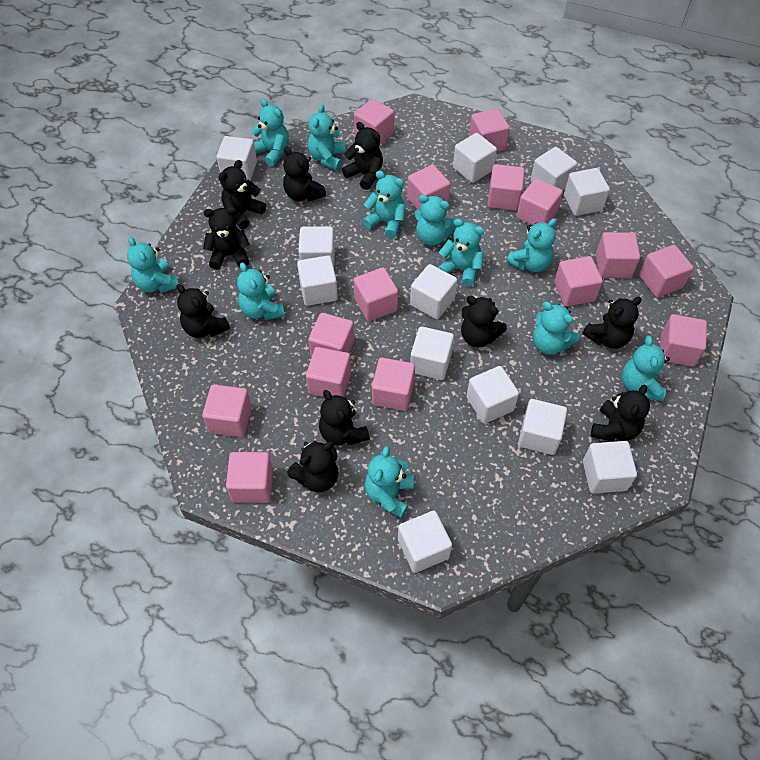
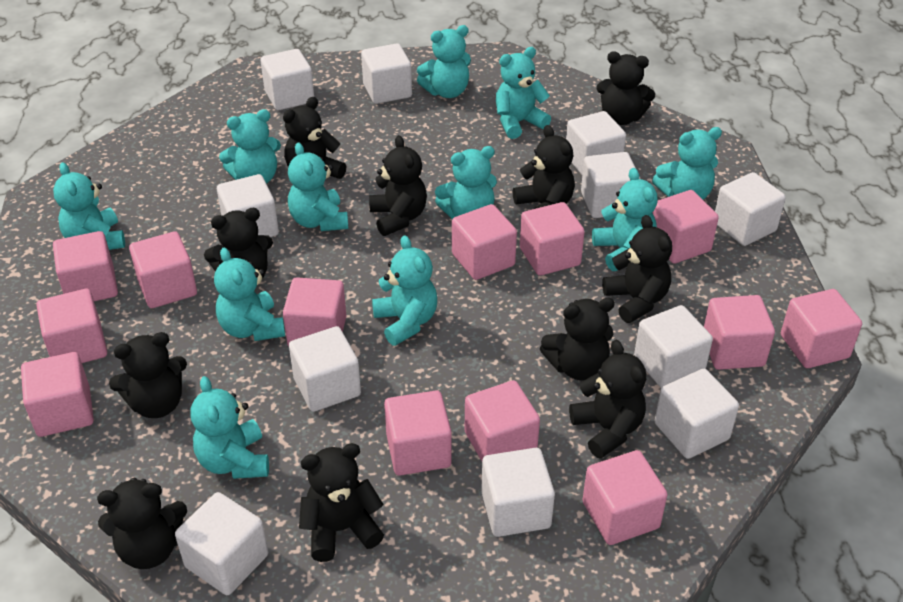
black teddy bear: [177,284,230,338] [203,207,250,270] [219,160,266,229] [283,147,326,202] [287,441,338,492] [319,390,370,446] [342,122,383,190] [461,296,507,347] [582,297,642,349] [591,385,650,441] = 10 -> [97,478,187,569] [109,332,187,418] [204,208,273,279] [283,97,347,179] [299,443,384,562] [369,135,427,236] [513,125,575,209] [540,298,615,380] [569,340,646,459] [596,51,655,125] [602,215,672,323] = 11
pink cube: [202,385,252,437] [226,452,273,503] [306,347,351,397] [308,313,354,358] [354,99,394,144] [354,267,398,321] [372,358,415,411] [407,165,450,209] [469,109,510,151] [487,164,525,211] [517,178,563,226] [554,256,603,307] [596,232,640,278] [639,245,693,298] [660,314,707,367] = 15 -> [21,352,94,437] [36,289,107,363] [53,231,118,301] [129,231,197,308] [283,277,346,347] [384,391,451,475] [452,204,517,280] [465,380,540,461] [520,202,585,276] [582,450,667,545] [652,190,719,264] [704,295,775,370] [781,289,862,368] = 13
white cube: [217,136,257,181] [297,256,338,306] [299,227,335,267] [398,511,452,573] [410,264,457,319] [410,327,454,380] [453,133,497,183] [466,366,519,424] [518,399,567,455] [530,147,577,191] [564,168,610,216] [583,441,637,494] = 12 -> [175,492,268,595] [217,174,279,237] [260,49,314,110] [289,326,361,412] [361,43,412,104] [481,448,555,537] [566,111,626,175] [581,152,640,218] [634,305,713,388] [655,369,739,459] [715,172,786,246] = 11

